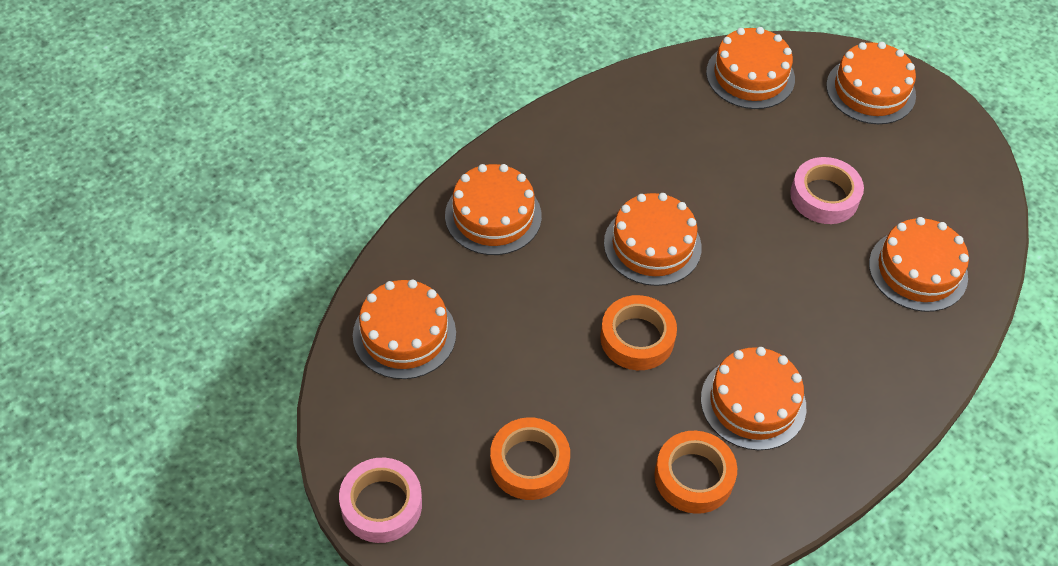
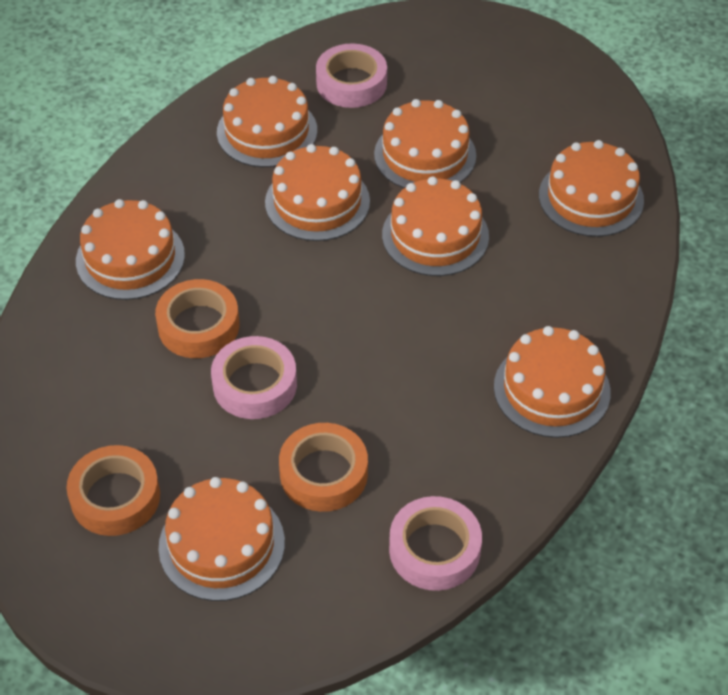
orange cake: [353,280,456,379] [445,164,542,255] [604,193,702,286] [701,347,806,450] [706,27,795,109] [826,42,916,124] [869,217,969,312] = 7 -> [76,199,185,300] [159,477,285,601] [217,76,317,167] [265,144,370,241] [374,99,476,188] [382,176,489,276] [494,326,611,438] [539,140,644,237] = 8
pink tape: [339,458,422,543] [790,157,864,224] = 2 -> [211,336,297,419] [316,43,387,108] [389,496,482,591] = 3

